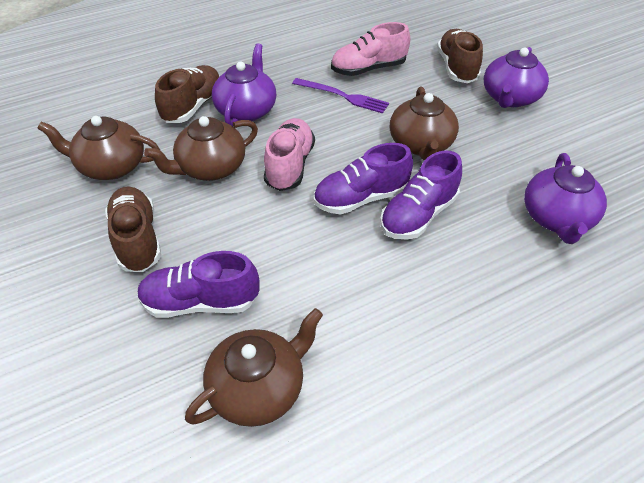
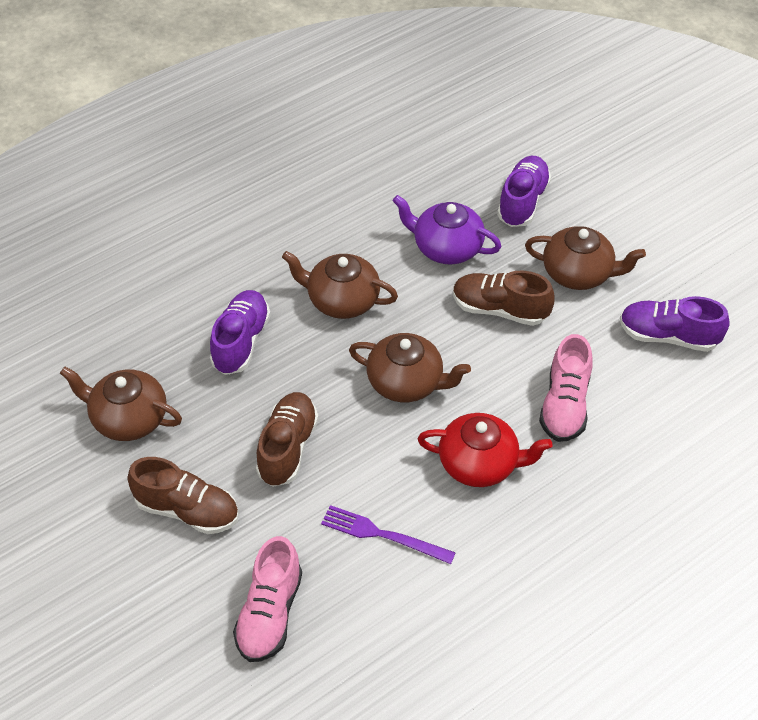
purple teapot: [212,43,276,126] [484,47,549,108] [524,153,607,244] = 3 -> [393,195,502,265] = 1
red teapot: none = 0 -> [418,413,553,487] = 1

